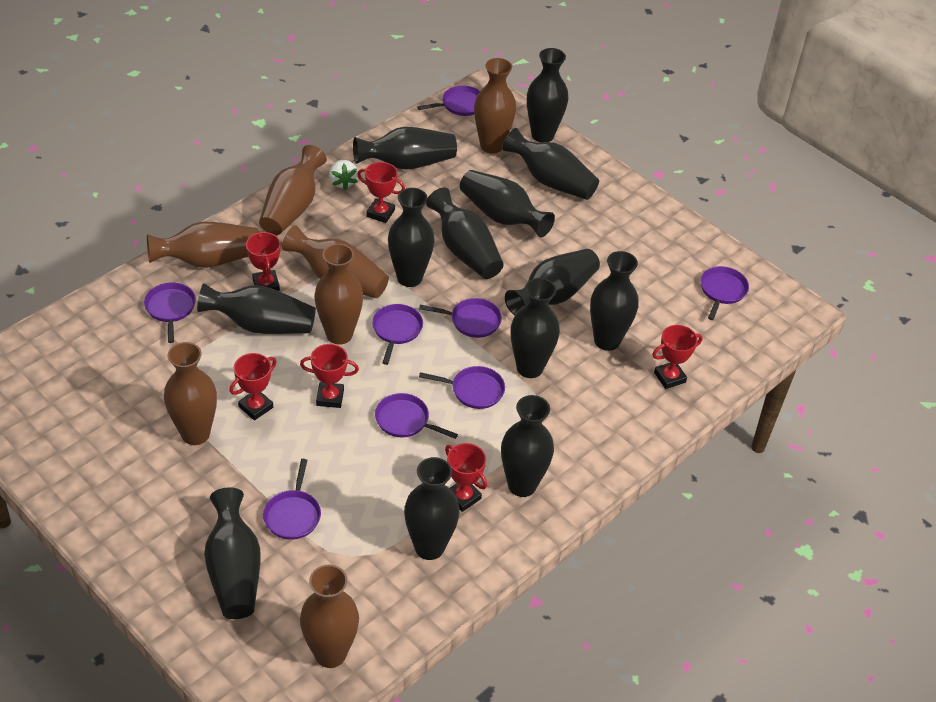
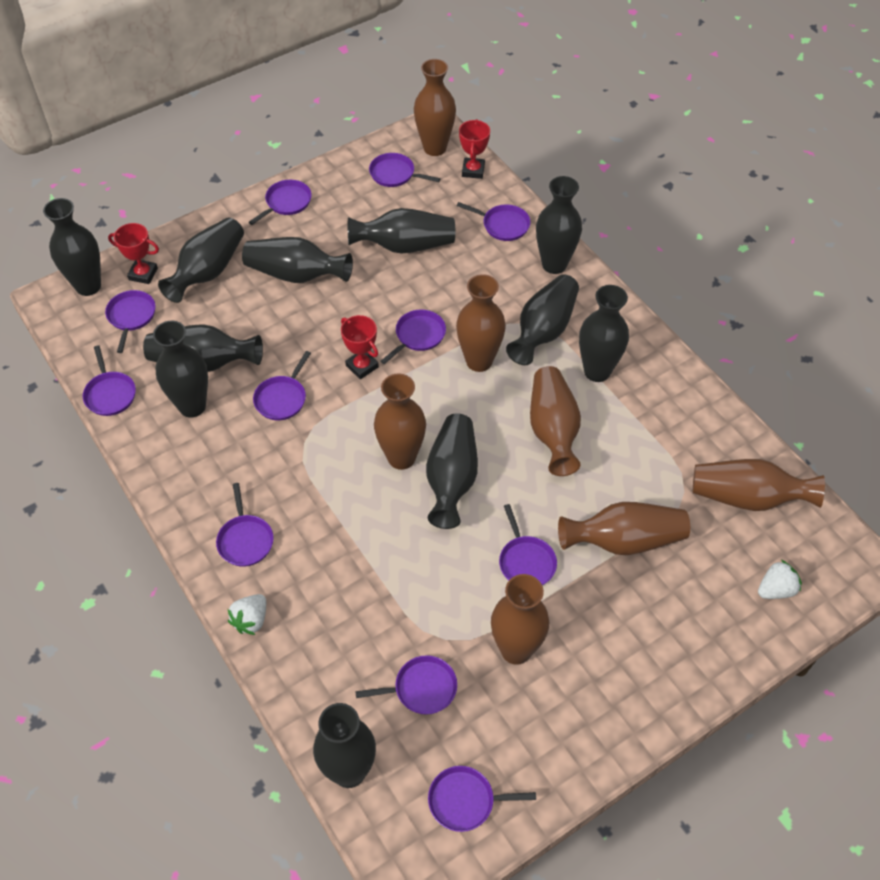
black vase: [197,283,316,334] [204,487,260,619] [353,127,457,170] [388,188,435,287] [404,457,460,560] [426,188,504,279] [460,170,555,237] [501,395,554,497] [502,128,599,200] [505,249,600,315] [511,278,560,378] [527,48,568,142] [590,251,639,351] = 13 -> [43,198,101,296] [143,324,263,372] [153,321,208,417] [158,218,244,303] [242,237,353,283] [313,703,376,788] [348,208,455,254] [426,413,478,529] [506,274,579,365] [536,176,582,274] [579,285,629,382] = 11
purple pan: [144,283,196,343] [263,459,321,540] [372,304,423,365] [375,393,458,439] [417,85,480,116] [419,298,502,338] [419,366,505,409] [701,266,749,320] = 8 -> [83,345,136,416] [105,290,156,353] [216,483,274,567] [249,180,312,225] [253,351,311,420] [355,655,457,715] [369,153,440,187] [381,310,446,364] [428,766,536,832] [457,202,531,241] [499,504,557,585] = 11
red trophy: [230,353,277,420] [246,231,281,291] [300,344,359,408] [357,162,405,223] [445,443,487,512] [652,325,702,389] = 6 -> [108,223,159,284] [341,315,379,379] [459,119,490,179] = 3
white strawberry: [329,160,358,190] = 1 -> [228,594,266,635] [758,560,802,599] = 2

